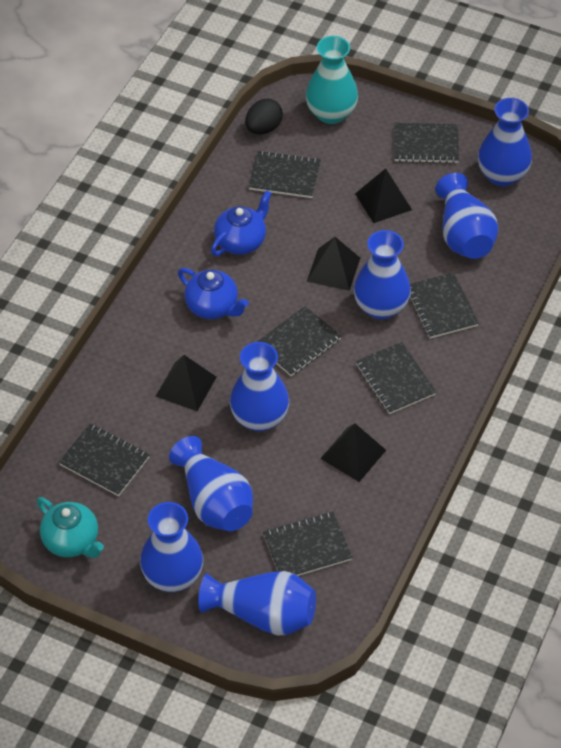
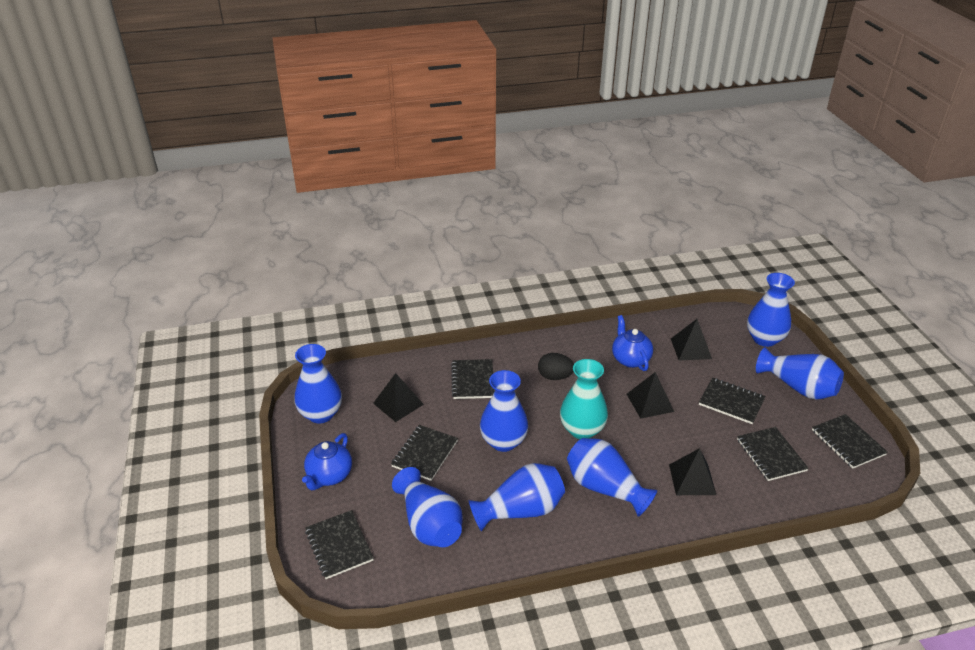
black notebook: [59,423,149,496] [248,150,321,198] [257,306,341,376] [263,512,353,576] [356,342,436,414] [394,123,459,163] [410,273,479,339] = 7 -> [305,510,374,579] [391,425,458,481] [451,359,495,399] [699,378,766,424] [737,427,809,481] [812,414,888,469] = 6
turquoise teapot: [37,497,104,558] = 1 -> none = 0

